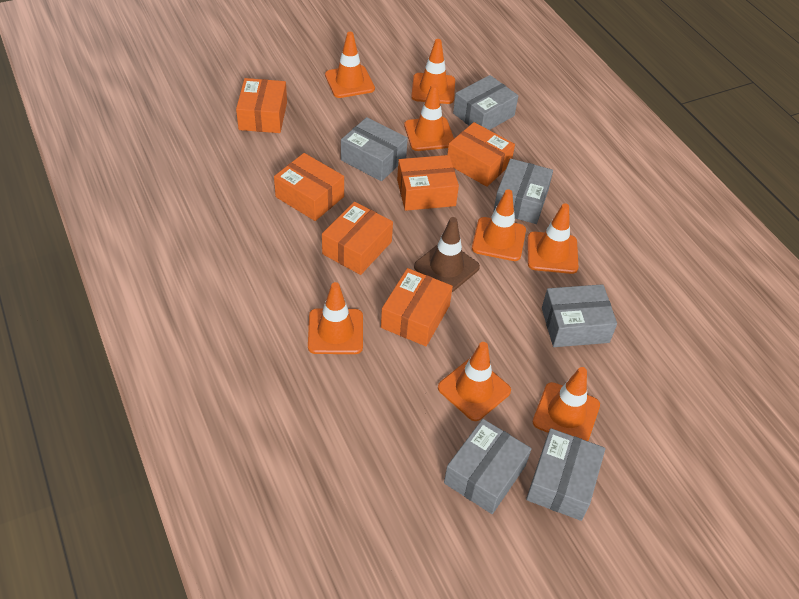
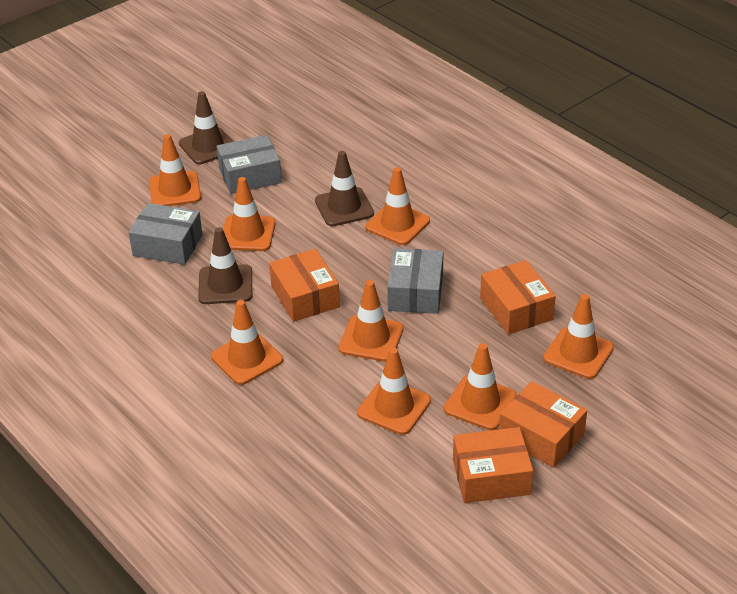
brown traffic cone: [414,217,480,292] = 1 -> [179,91,233,164] [198,227,252,304] [315,151,374,226] = 3
grey box: [341,117,408,181] [444,419,531,514] [453,75,518,130] [493,159,553,224] [526,428,605,521] [542,284,617,347] = 6 -> [129,203,203,265] [217,135,282,194] [387,248,443,314] = 3
orange box: [236,78,287,133] [274,153,344,221] [322,202,393,275] [381,268,453,346] [397,155,459,211] [447,122,515,187] = 6 -> [269,249,340,322] [453,427,533,503] [480,260,556,335] [499,381,587,468] = 4

